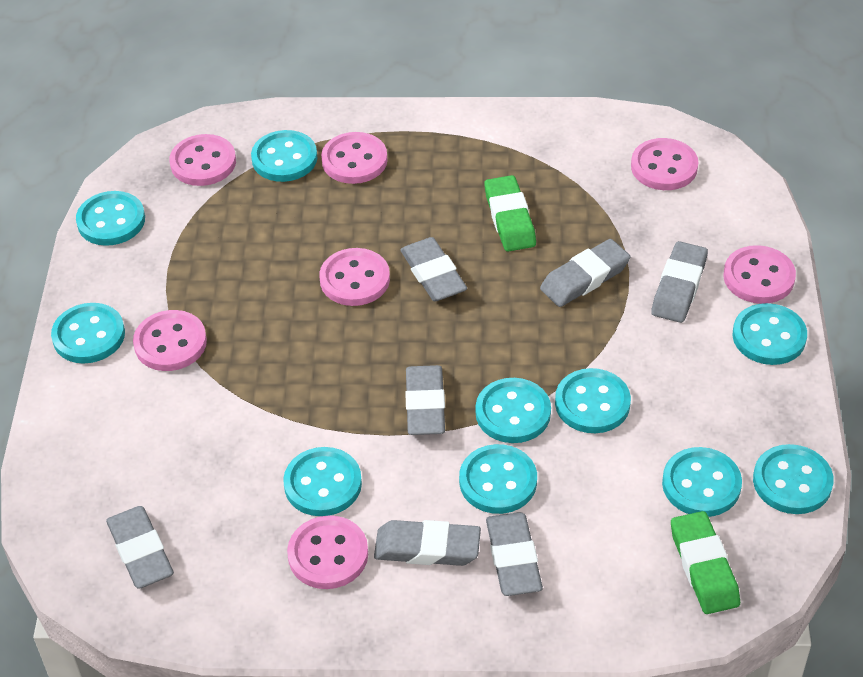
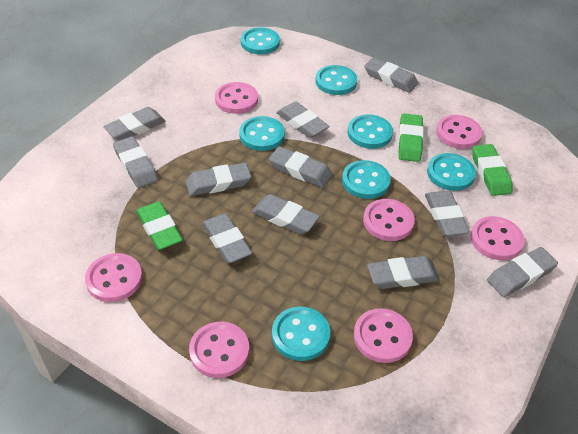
green eraser: [484,175,536,252] [671,511,740,614] = 2 -> [136,201,183,250] [398,114,424,162] [472,144,513,196] = 3
grey eraser: [106,506,174,589] [374,520,481,566] [400,237,467,301] [405,365,445,435] [486,512,543,596] [540,239,631,307] [651,241,708,323] = 7 -> [103,107,166,140] [113,136,158,188] [186,163,251,196] [202,213,252,263] [252,194,320,234] [269,146,332,188] [276,101,330,138] [364,57,418,93] [367,256,440,289] [425,190,470,236] [487,247,558,297] = 11
turquoise button: [51,303,125,364] [76,191,145,246] [251,130,317,182] [283,447,362,516] [459,444,537,514] [476,378,551,443] [555,368,631,433] [662,447,742,517] [733,303,807,365] [753,444,834,514] = 10 -> [239,116,285,151] [241,27,280,54] [272,306,330,361] [315,65,357,95] [342,160,391,199] [347,114,393,149] [427,153,476,191] = 7

